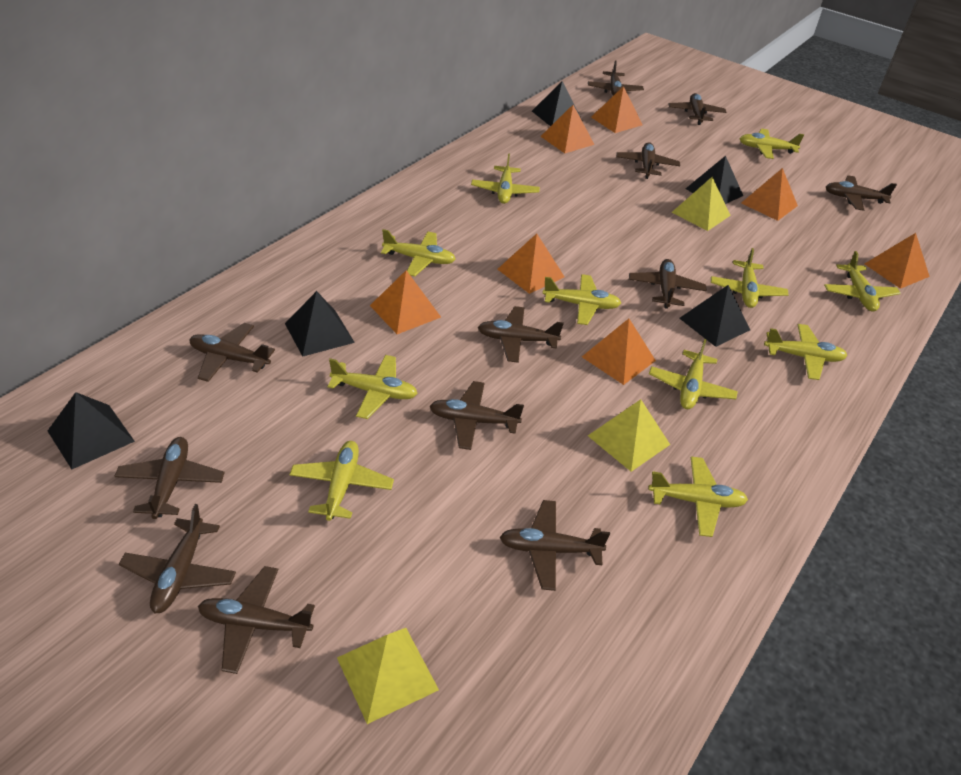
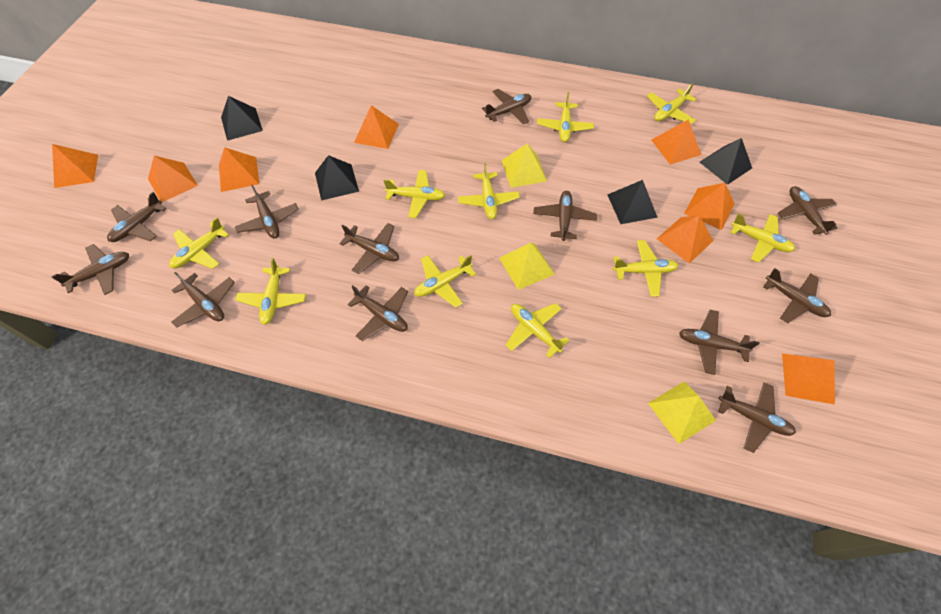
black pyramid: [48,392,135,469] [285,291,355,357] [532,81,583,126] [679,285,750,347] [686,156,743,204] = 5 -> [221,96,263,141] [315,155,359,201] [607,180,658,224] [700,138,752,185] = 4
orange pyramid: [370,270,441,334] [498,234,565,294] [540,105,595,153] [582,319,656,385] [591,86,642,133] [741,168,798,221] [864,233,930,289] = 7 -> [52,144,98,188] [148,156,198,202] [219,147,259,192] [354,105,399,149] [652,119,701,165] [657,215,713,263] [684,183,735,230] [782,353,835,405] = 8
yellow plane: [290,441,394,521] [327,355,418,419] [381,229,456,276] [471,153,540,204] [542,274,621,325] [648,457,748,537] [649,339,738,409] [711,248,789,308] [739,129,804,159] [764,324,847,380] [824,251,901,312] = 11 -> [169,218,229,269] [236,258,306,325] [384,170,445,218] [414,255,476,308] [458,162,520,219] [506,303,570,358] [537,92,594,142] [613,240,679,297] [647,83,697,124] [730,213,795,263] = 10

